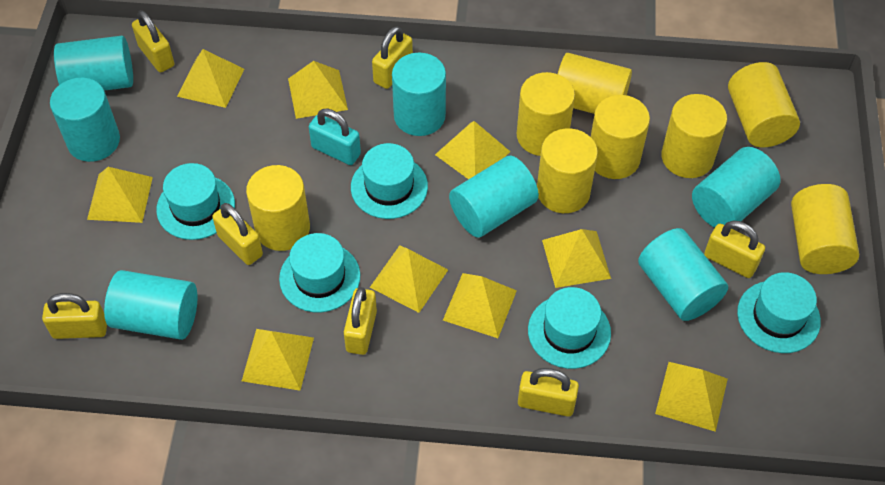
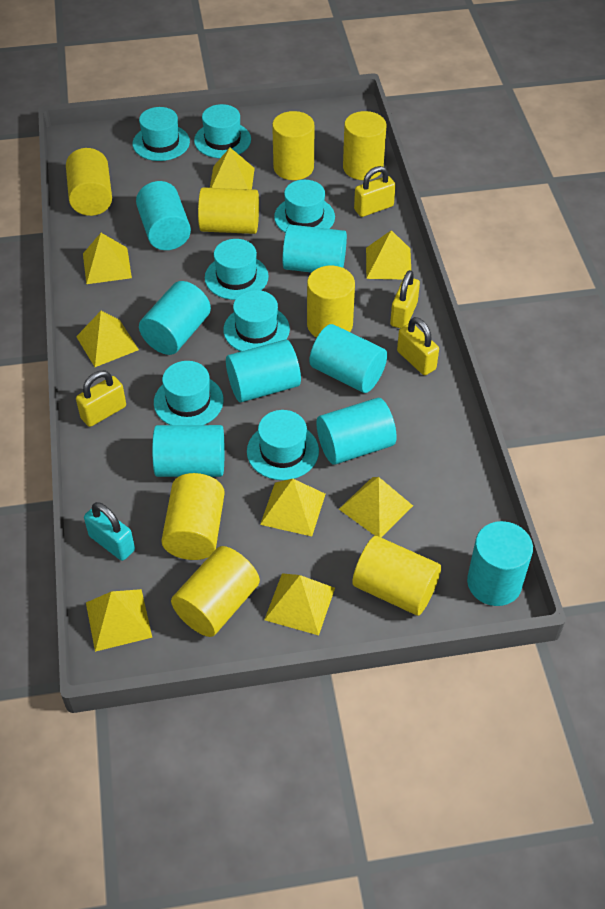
turquoise cylinder: [50,78,120,162] [54,36,133,91] [104,270,198,340] [392,53,446,136] [449,156,539,238] [638,228,728,321] [692,147,781,228] = 7 -> [136,181,191,250] [139,281,211,355] [152,425,225,477] [226,340,301,402] [282,225,347,273] [310,324,387,393] [317,398,397,464] [467,521,533,606] = 8
turquoise hat: [156,163,235,240] [279,233,360,312] [351,143,428,219] [528,287,611,369] [737,272,821,353] = 5 -> [133,107,190,161] [154,361,224,425] [194,104,251,158] [205,239,269,300] [223,290,290,351] [247,410,319,480] [274,180,335,233] = 7
yellow padlock: [42,293,107,339] [132,10,174,72] [212,203,263,265] [344,287,377,355] [372,26,413,89] [518,368,579,417] [704,221,765,278] = 7 -> [76,371,126,427] [354,166,396,217] [390,270,420,328] [397,317,439,375] = 4
yellow pyramid: [87,167,153,223] [177,49,244,108] [242,329,314,391] [288,61,348,119] [370,245,448,313] [435,121,511,179] [443,273,517,338] [542,229,611,288] [655,362,728,432] = 9 -> [76,311,139,367] [83,233,132,284] [86,589,152,652] [210,147,255,189] [260,479,325,536] [264,573,335,635] [339,477,413,537] [366,230,411,279] = 8

